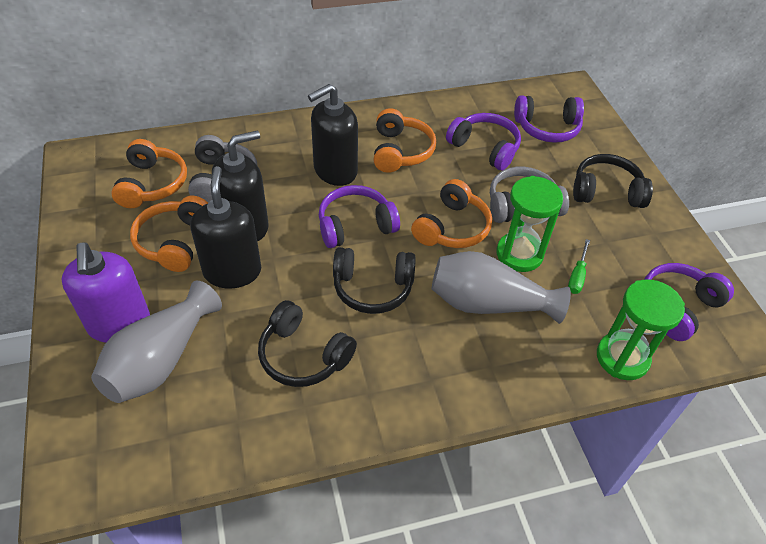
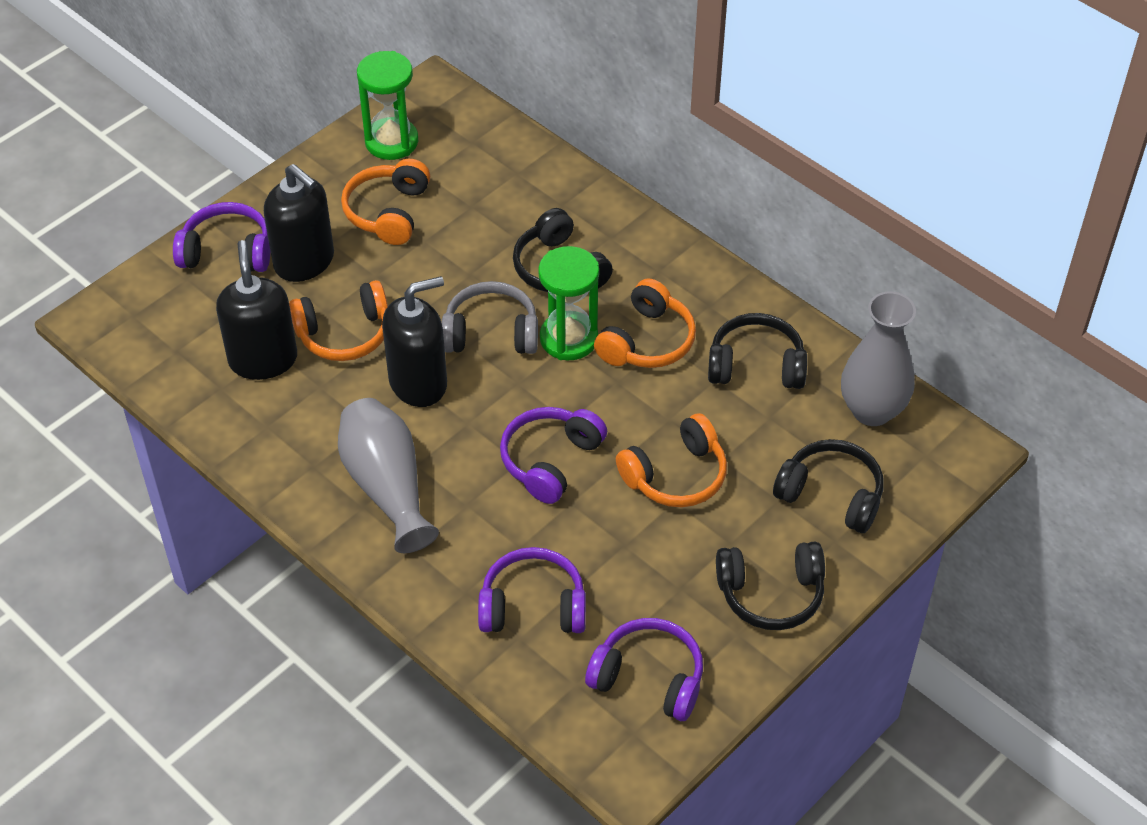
black headphones: [258,300,357,387] [333,247,416,314] [573,154,653,208] = 3 -> [513,208,613,292] [708,313,807,389] [716,542,825,630] [773,439,883,533] = 4
green screwdriver: [568,239,590,294] = 1 -> none = 0
grey headphones: [188,135,257,203] [490,167,569,223] = 2 -> [441,281,538,354] = 1
purple soap dispenser: [62,242,150,343] = 1 -> none = 0

